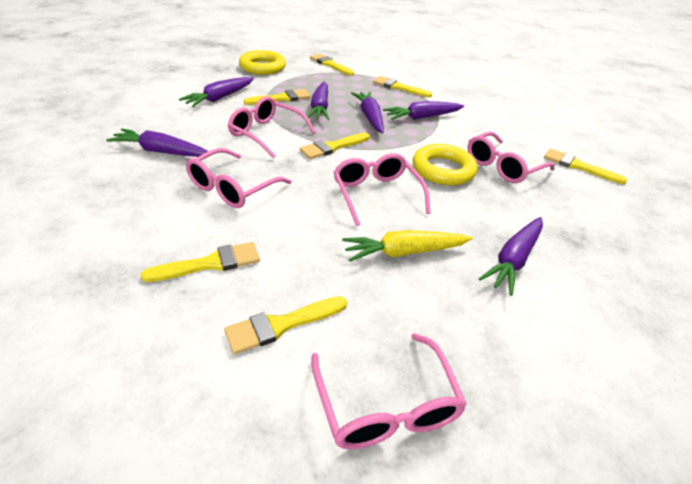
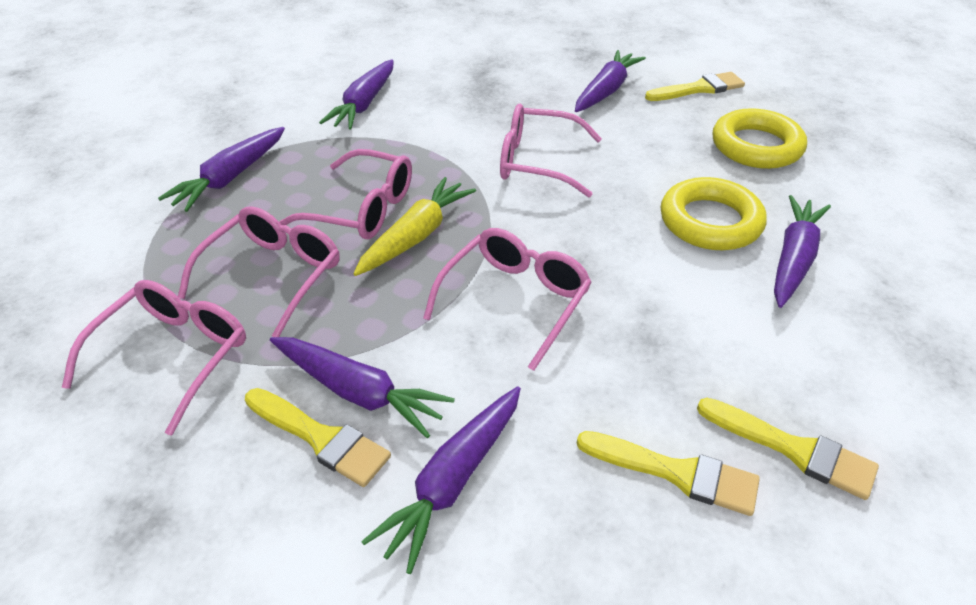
yellow brush: [140,242,260,282] [224,296,347,354] [244,89,311,105] [300,133,370,159] [310,54,354,76] [373,76,432,97] [544,149,627,184] = 7 -> [245,388,391,487] [576,431,760,516] [645,72,745,101] [697,398,879,500] = 4

